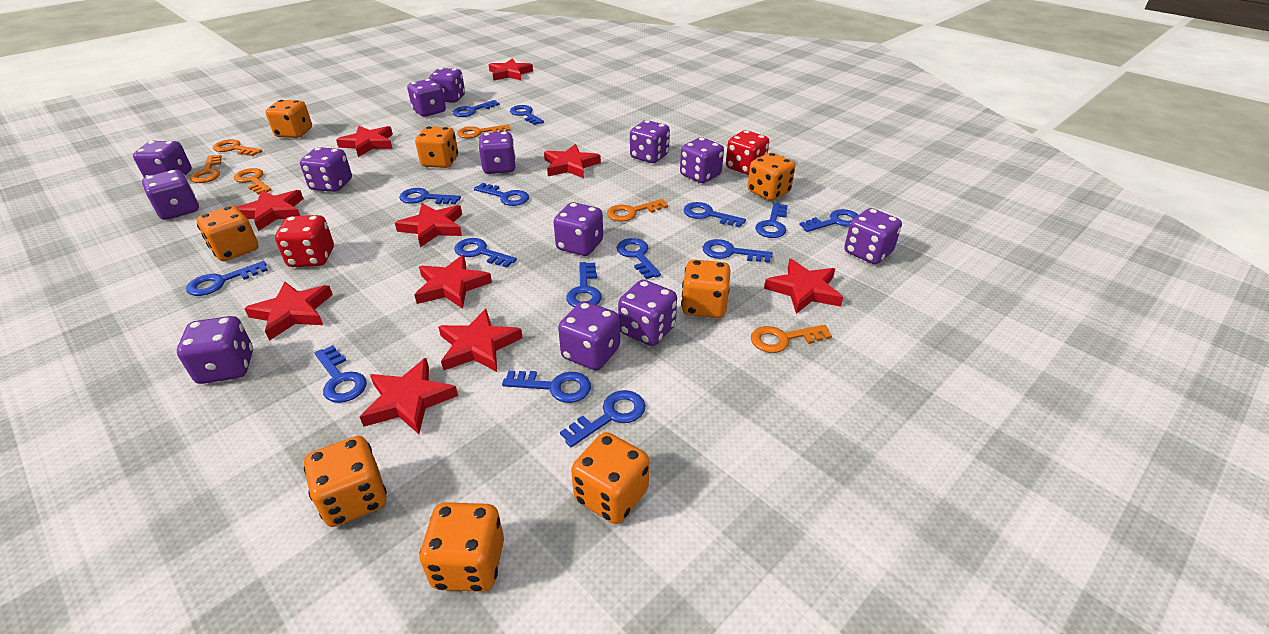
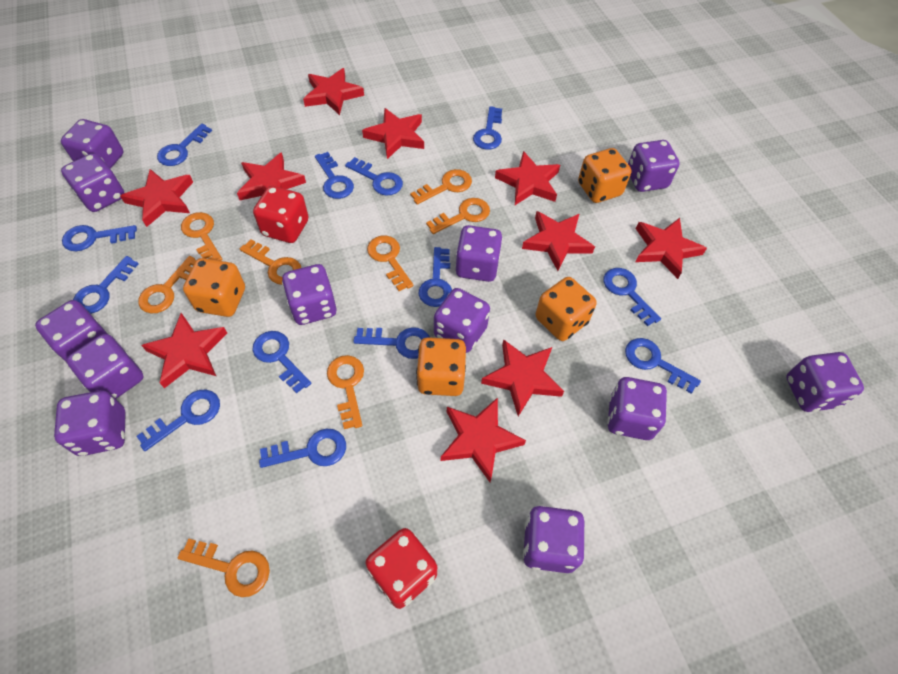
blue key: [186,261,268,296] [315,345,367,403] [399,188,461,205] [453,100,500,117] [454,238,517,268] [474,183,529,206] [502,371,591,403] [510,105,544,125] [560,390,646,447] [566,262,601,307] [617,238,661,279] [683,202,746,228] [703,239,773,263] [755,203,788,238] [799,209,858,232] = 15 -> [62,225,137,251] [73,256,139,314] [136,390,220,451] [157,124,212,166] [252,331,311,394] [259,429,346,468] [315,152,354,199] [345,157,403,196] [353,327,430,359] [419,247,452,307] [473,106,502,150] [603,268,661,326] [625,338,701,394] = 13
orange dice: [196,206,259,261] [265,100,312,138] [304,436,387,527] [415,126,458,168] [420,502,504,592] [571,432,649,524] [681,259,731,318] [748,153,795,201] = 8 -> [183,258,245,317] [416,337,466,396] [536,277,597,341] [578,148,631,203] = 4
orange key: [190,155,222,183] [213,139,262,156] [234,168,272,195] [457,125,510,138] [607,199,668,222] [751,325,832,353] = 6 -> [138,256,196,313] [178,539,270,597] [181,212,222,261] [240,240,301,285] [327,355,364,429] [367,236,413,291] [410,169,472,205] [426,198,490,234] = 8
purple dice: [133,141,192,178] [142,170,199,220] [177,316,253,384] [300,147,352,192] [407,79,446,117] [429,68,465,103] [478,132,516,174] [554,202,603,256] [558,301,620,370] [618,280,677,346] [630,120,670,163] [680,137,724,183] [844,208,902,264] = 13 -> [35,300,108,364] [54,390,126,456] [61,119,124,169] [61,153,124,212] [67,334,144,399] [282,264,337,325] [434,288,490,353] [456,225,503,282] [523,506,584,573] [607,377,667,440] [628,140,680,192] [786,352,864,412] = 12

